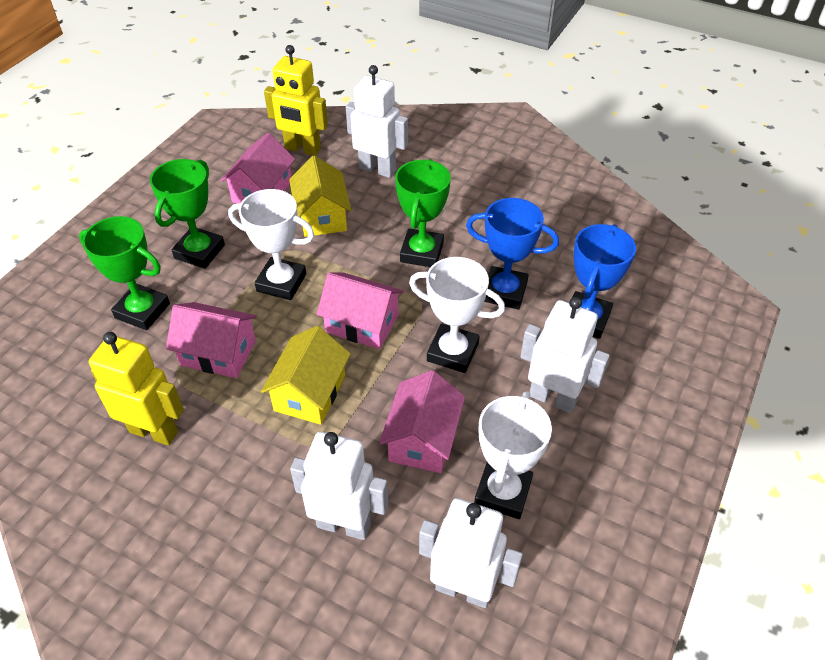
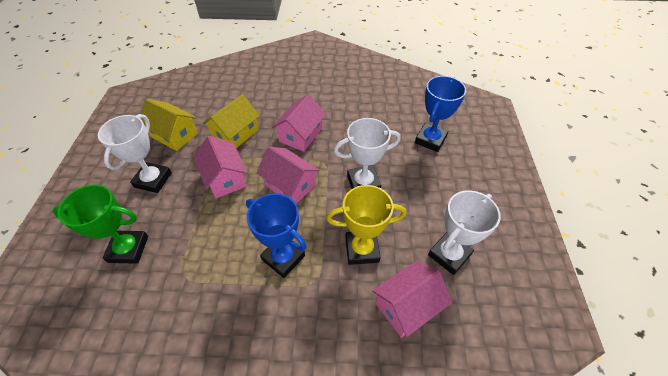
green trophy: [79,216,170,330] [150,159,225,269] [395,159,451,267] = 3 -> [53,184,148,264] = 1
white robot: [290,432,388,540] [346,65,408,178] [419,498,523,608] [520,297,610,413] = 4 -> none = 0
yellow robot: [89,332,184,445] [264,45,328,156] = 2 -> none = 0
yellow trophy: none = 0 -> [326,185,406,265] = 1

